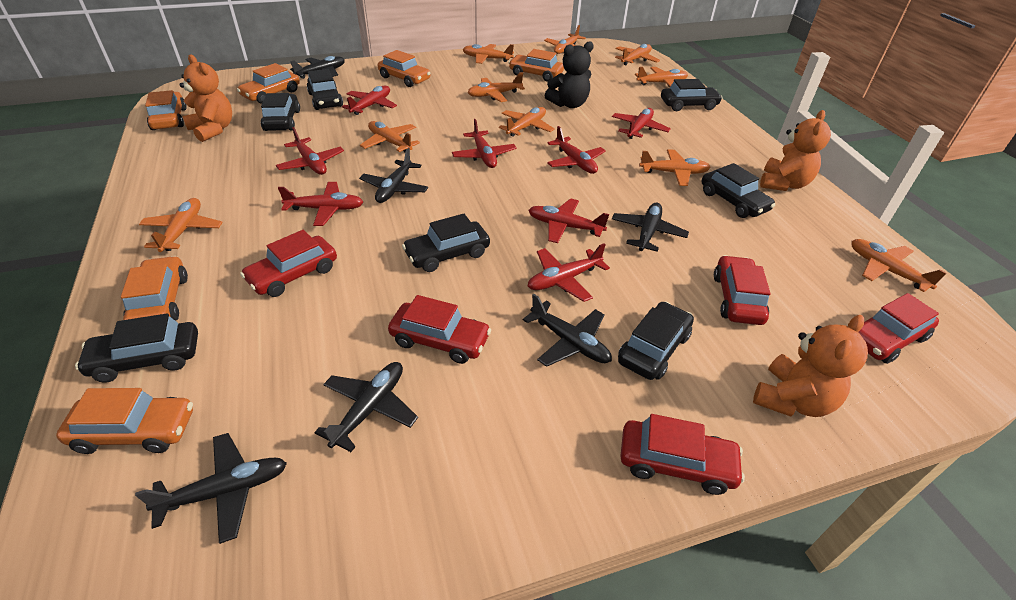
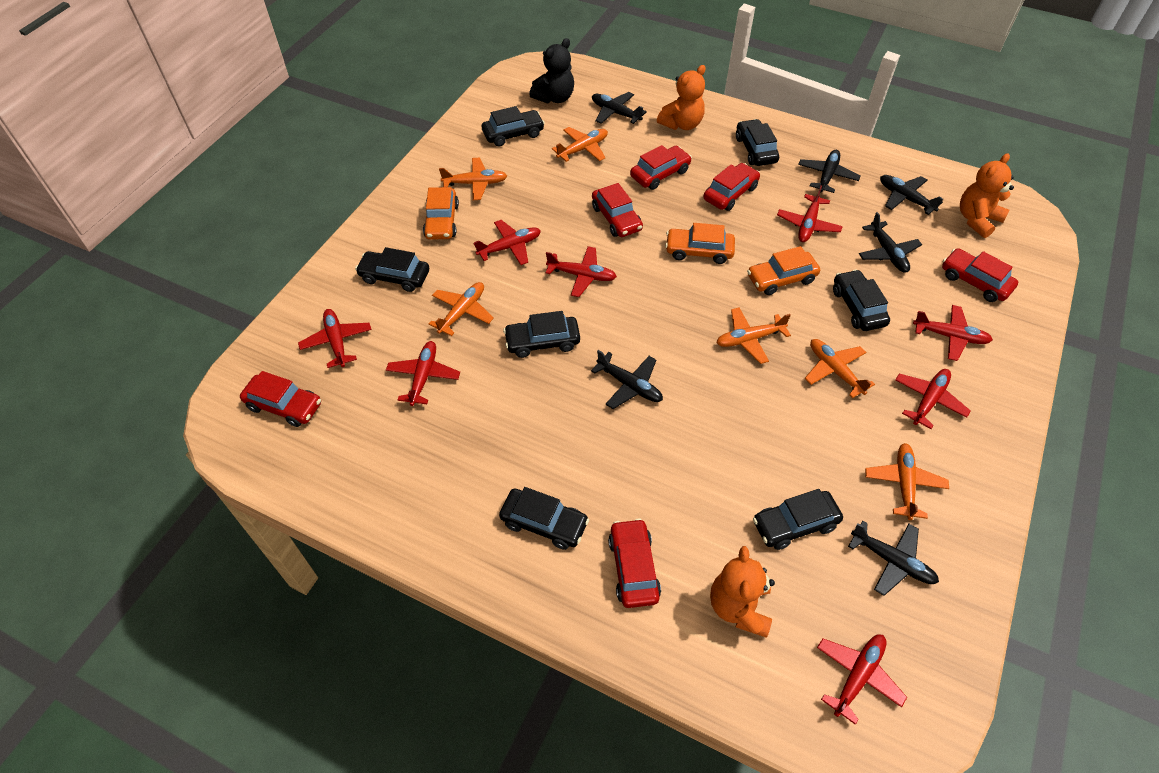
orange car: [56,388,193,454] [121,256,188,321] [145,90,187,130] [237,63,300,104] [378,50,431,87] [509,49,564,82] = 6 -> [423,187,459,240] [665,223,735,264] [747,246,820,295] = 3
orange plane: [139,198,223,252] [360,121,420,152] [462,44,514,64] [467,72,525,102] [499,107,555,137] [544,25,586,54] [615,44,660,65] [635,67,688,87] [639,149,711,186] [852,239,947,292] = 10 -> [429,282,494,336] [439,158,507,200] [552,127,608,162] [716,308,791,364] [805,339,875,398] [865,443,949,520] = 6
red car: [240,230,337,297] [388,295,491,364] [620,414,745,495] [714,255,770,325] [858,293,939,364] = 5 -> [240,371,321,427] [592,183,643,237] [608,518,661,608] [630,145,692,190] [703,163,760,211] [942,248,1018,302] = 6

